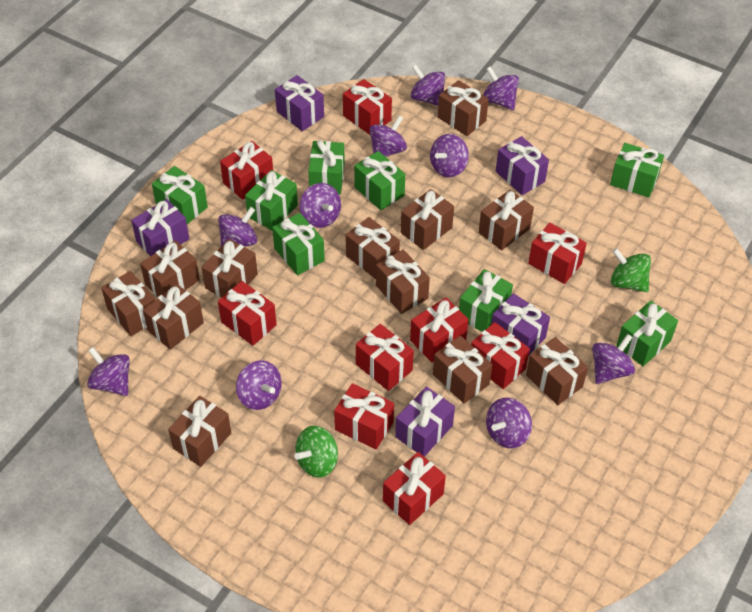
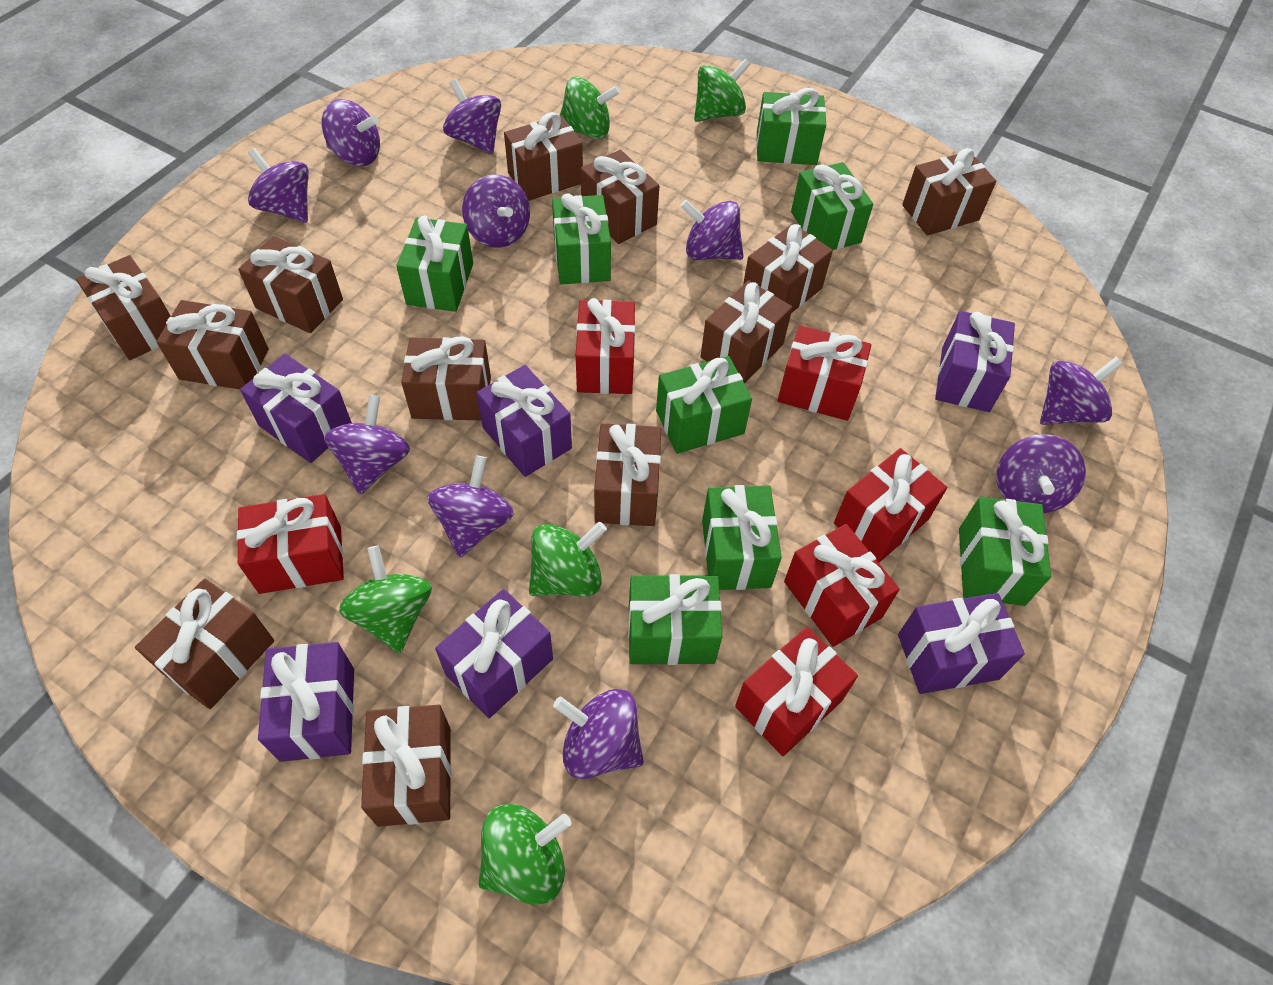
green spinning top: [295,426,338,478] [611,248,651,292] = 2 -> [339,545,432,653] [479,804,571,905] [529,522,607,596] [560,77,620,139] [694,59,751,122] = 5
purple gift: [131,199,189,256] [275,75,324,131] [395,387,455,457] [491,293,550,355] [496,136,549,195] = 5 -> [240,354,352,463] [258,642,354,762] [435,589,553,718] [476,365,572,477] [898,593,1025,694] [935,311,1015,412] = 6
red gift: [218,281,277,346] [220,141,273,200] [334,383,394,450] [343,79,392,135] [356,324,414,391] [383,452,446,525] [410,298,469,362] [471,322,530,389] [528,223,587,284] = 9 -> [237,494,344,594] [576,298,635,394] [735,627,858,756] [777,325,871,421] [784,524,900,647] [834,448,947,563] = 6

